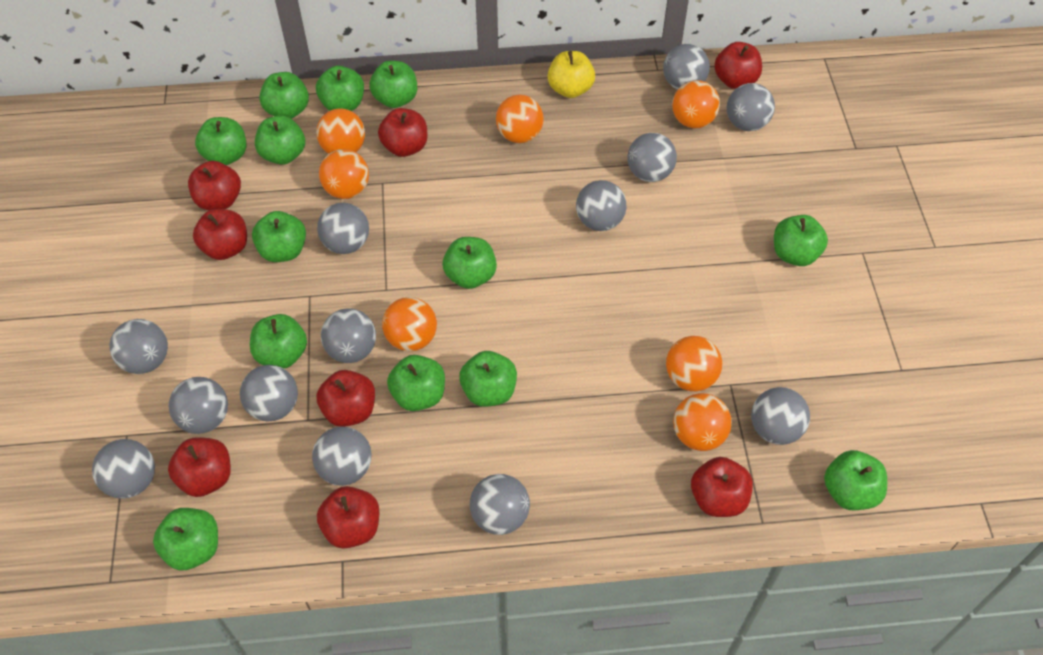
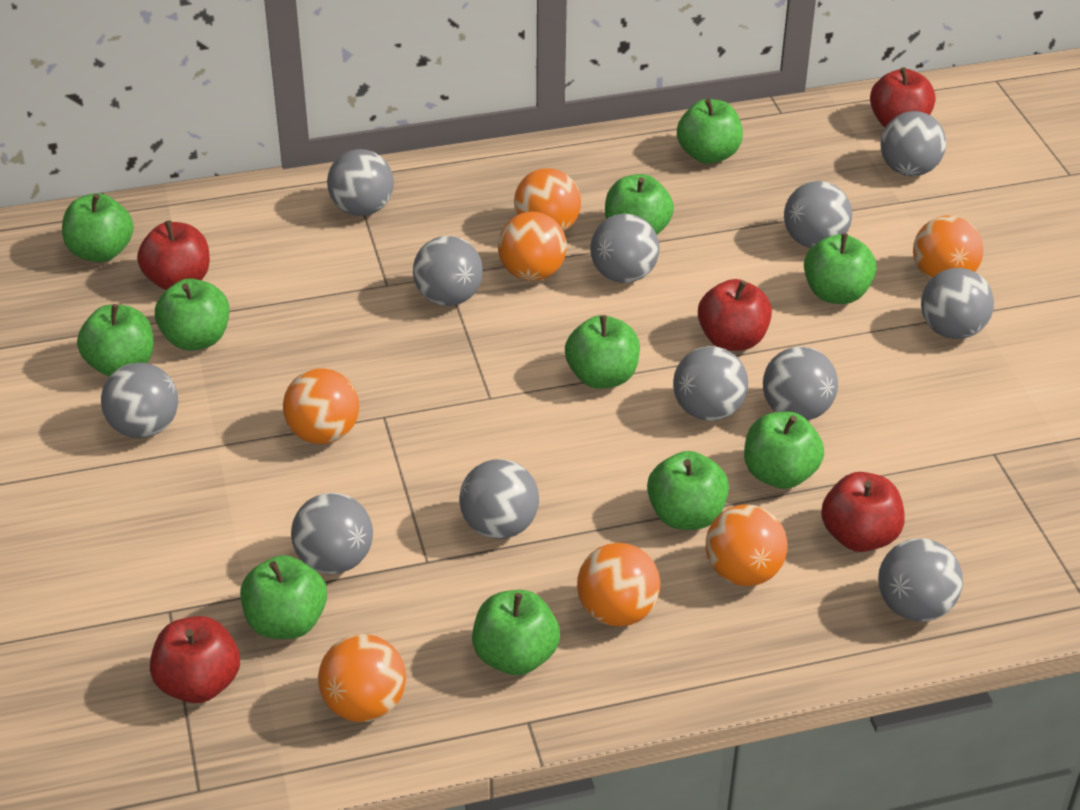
green apple: [153,508,218,571] [195,117,246,165] [250,314,307,369] [252,211,306,262] [255,116,305,165] [259,72,309,119] [316,66,364,111] [369,61,417,108] [387,355,445,411] [443,237,497,289] [459,351,517,407] [774,215,828,266] [824,450,887,510] = 13 -> [62,193,134,262] [77,304,154,377] [155,278,229,351] [240,555,327,639] [472,590,560,675] [565,315,640,389] [605,174,674,234] [647,451,729,530] [677,99,743,164] [744,412,824,489] [804,233,877,304] = 11
grey ball: [92,439,155,499] [109,319,168,374] [169,377,228,434] [240,365,298,421] [312,427,372,486] [317,203,369,254] [321,308,376,363] [470,474,530,535] [576,180,627,231] [627,133,677,182] [663,44,710,90] [727,83,775,131] [751,387,810,445] = 13 -> [101,363,178,438] [291,493,373,574] [327,149,394,216] [413,236,483,306] [459,459,539,539] [590,214,660,283] [673,346,748,421] [763,347,838,420] [784,181,852,248] [878,538,963,622] [880,111,946,176] [921,268,994,339] = 12
red apple: [168,437,231,497] [188,161,241,210] [193,209,247,260] [316,370,375,427] [317,486,379,549] [378,108,427,157] [691,457,753,517] [714,42,762,89] = 8 -> [137,220,210,290] [150,616,240,703] [698,279,772,351] [821,472,905,552] [870,67,936,127] = 5
yellow apple: [547,51,595,98] = 1 -> none = 0

